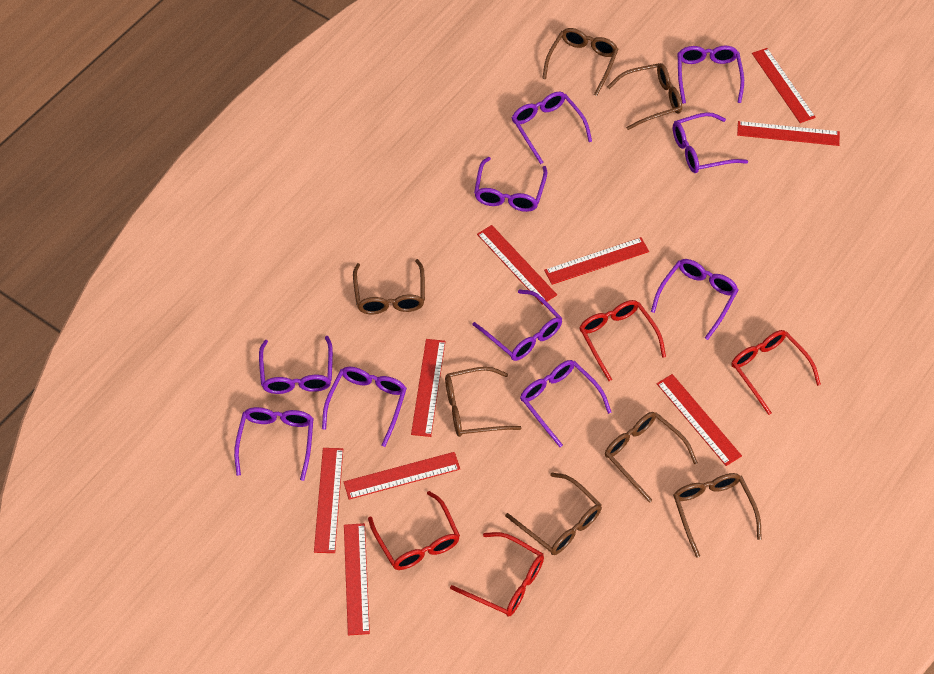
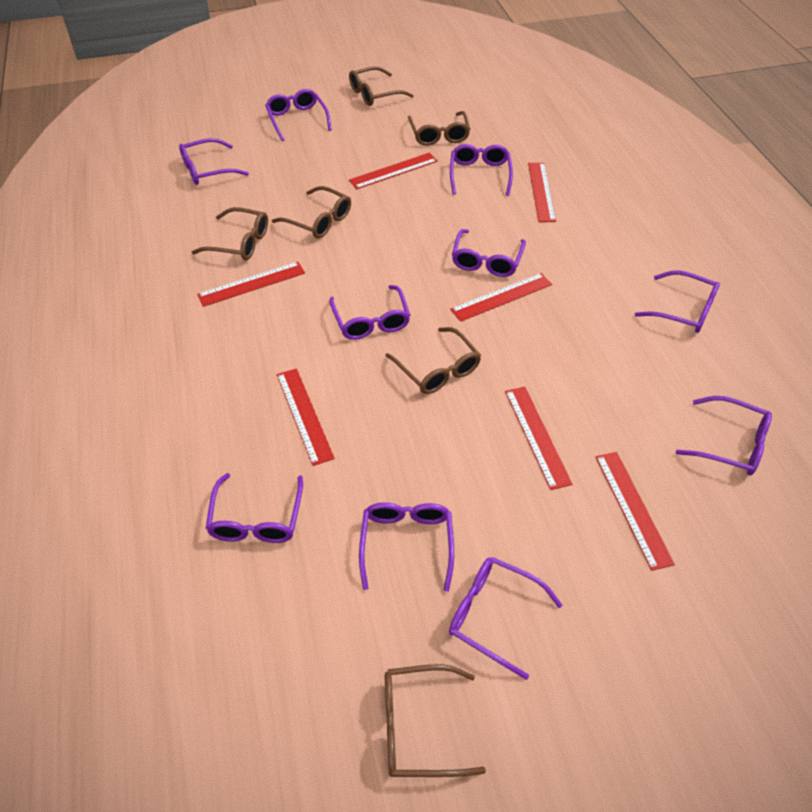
brown glasses: [353,259,425,314] [445,367,521,437] [505,473,602,555] [542,28,619,96] [605,412,698,503] [607,63,682,130] [673,473,762,558] = 7 -> [192,207,268,260] [272,186,351,238] [349,66,414,106] [385,327,481,394] [385,664,486,777] [408,111,470,146] = 6
red glasses: [368,491,460,570] [450,532,544,617] [579,300,666,381] [731,330,821,415] = 4 -> none = 0
red ruler: [314,448,343,553] [344,452,460,500] [344,523,370,636] [411,339,446,437] [477,225,557,305] [544,237,649,285] [657,374,742,466] [737,121,840,146] [752,48,816,123] = 9 -> [197,262,305,307] [277,368,335,466] [349,153,438,189] [450,273,552,322] [505,387,572,490] [528,163,556,222] [596,452,675,571] = 7

